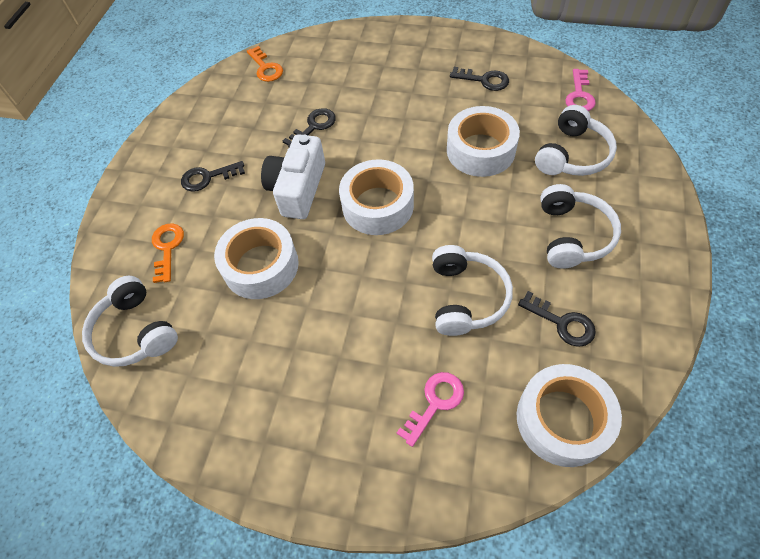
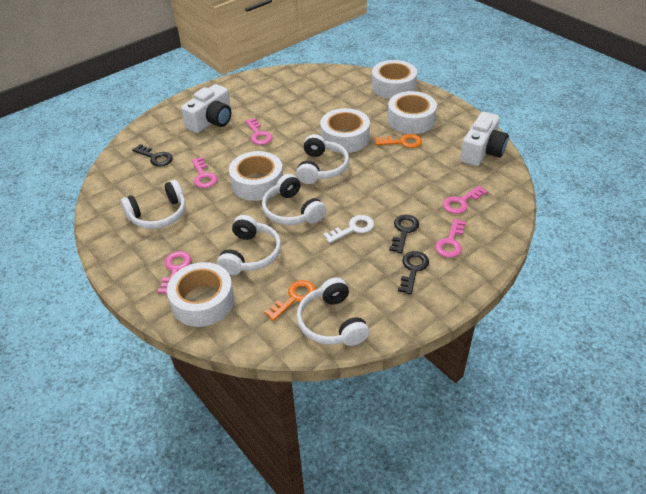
black key: [181,161,245,192] [283,108,336,147] [450,67,509,91] [518,291,596,347] = 4 -> [132,144,173,167] [389,215,419,253] [398,251,429,295] = 3
pink key: [397,372,464,447] [565,69,596,111] = 2 -> [157,251,191,294] [191,157,217,188] [245,118,273,145] [435,219,466,258] [443,186,488,214] = 5
white camera: [261,134,325,219] = 1 -> [181,84,231,133] [460,112,509,166] = 2
white headphones: [82,276,178,367] [432,245,513,336] [535,105,617,176] [540,184,621,269] = 4 -> [121,180,186,229] [217,215,281,275] [262,174,326,225] [296,134,349,184] [297,277,369,346] = 5
white key: none = 0 -> [323,215,374,243] = 1
white tape: [214,218,299,299] [339,159,414,235] [447,106,520,177] [517,364,622,467] = 4 -> [167,262,234,327] [229,151,283,201] [320,108,370,153] [372,60,417,99] [388,91,437,134] = 5

